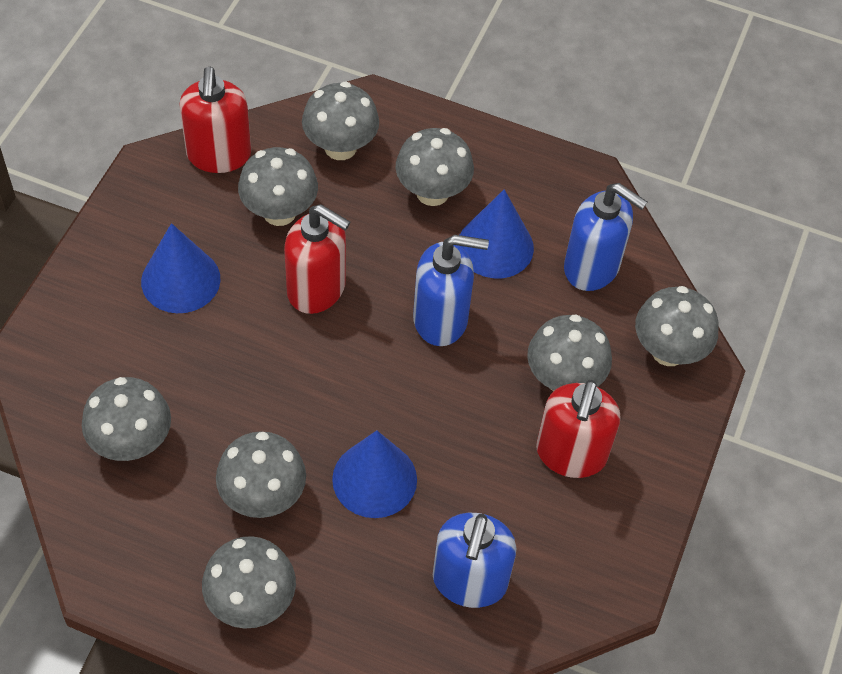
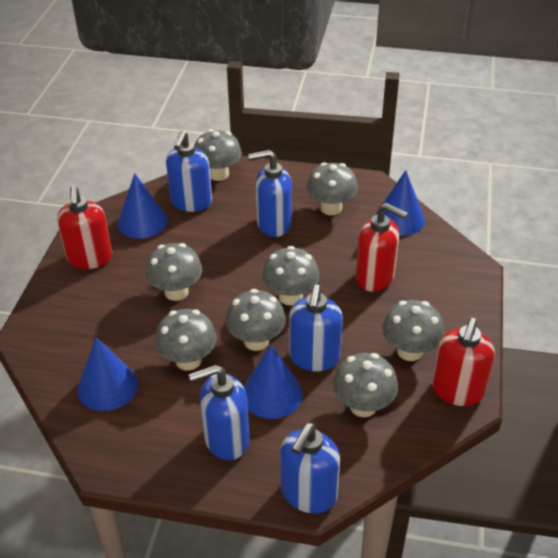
blue cone: [141,223,220,313] [332,430,417,518] [460,189,534,278] = 3 -> [77,338,138,411] [118,173,168,239] [244,345,303,419] [376,170,425,236] = 4
blue soap dispenser: [413,235,489,346] [433,513,516,608] [564,183,647,291] = 3 -> [166,131,212,212] [189,365,250,460] [248,150,292,237] [280,423,340,514] [289,284,343,371] = 5

